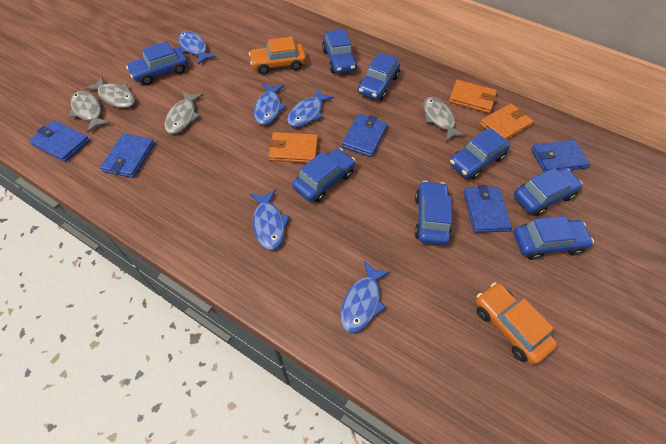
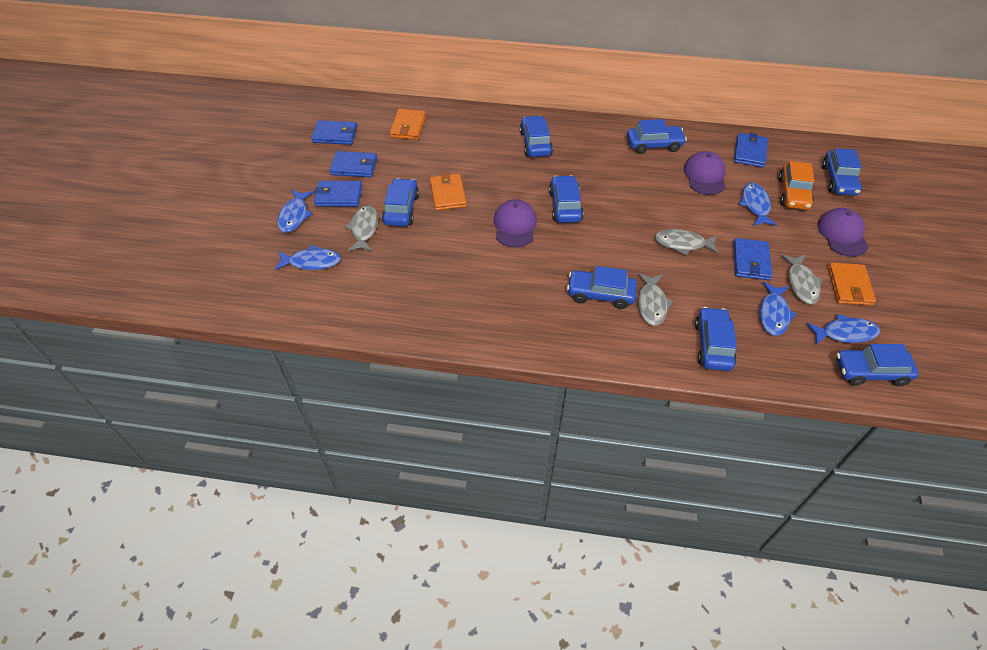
orange car: [249,37,306,74] [476,282,557,365] = 2 -> [778,161,814,210] = 1
purple cap: none = 0 -> [493,199,537,248] [684,151,726,195] [817,208,869,257] = 3

